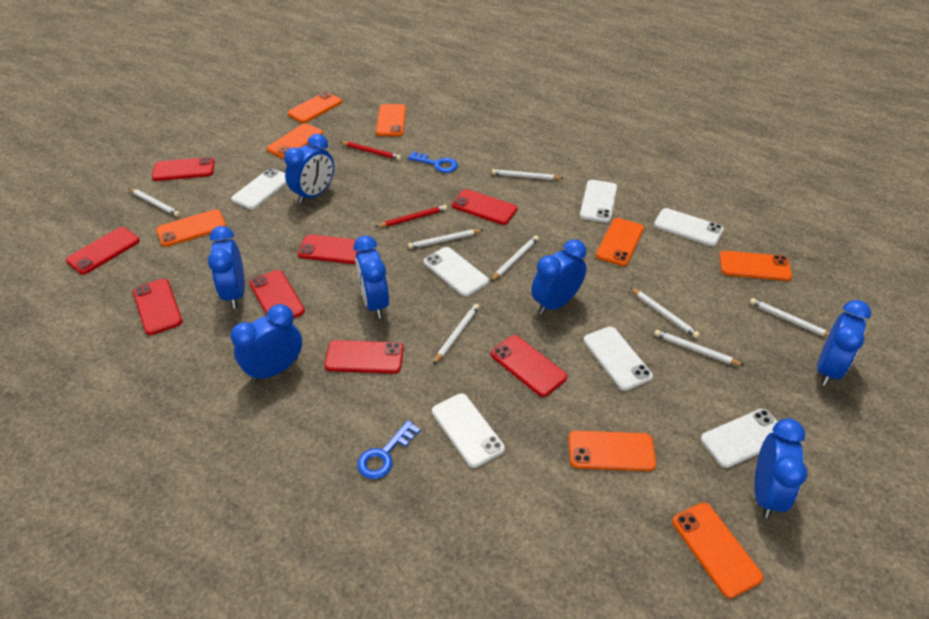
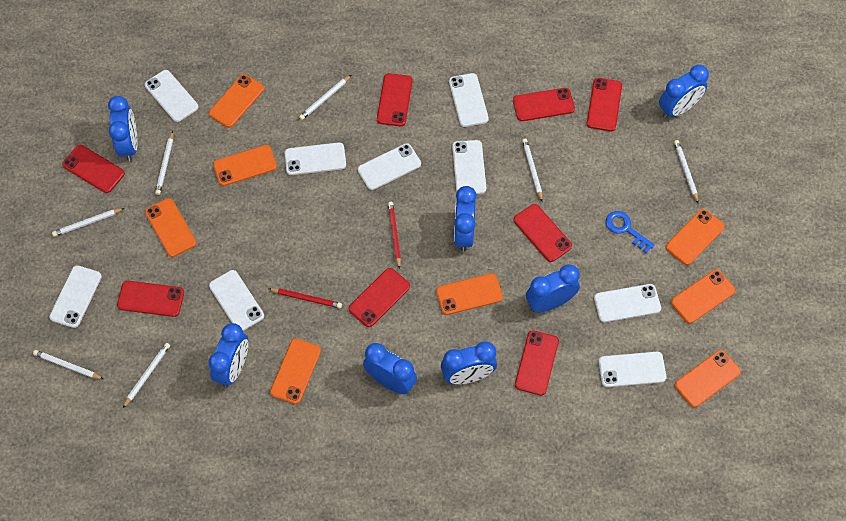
blue key: [357,420,421,479] [408,151,458,173] = 2 -> [606,211,655,253] = 1
white pencil: [129,188,180,217] [408,229,483,249] [433,304,479,365] [491,236,539,281] [492,169,563,180] [630,287,700,338] [654,330,744,366] [750,298,829,337] = 8 -> [33,350,103,379] [52,208,124,237] [123,343,170,408] [155,131,173,195] [299,75,351,120] [522,138,543,201] [674,140,698,203] = 7
white phone: [231,168,287,209] [424,247,489,297] [432,393,505,468] [580,180,617,223] [583,327,653,391] [654,208,724,246] [701,409,778,468] = 7 -> [49,265,102,328] [145,70,198,122] [209,270,264,331] [285,142,346,175] [358,143,421,190] [449,73,489,127] [452,140,486,194] [594,284,661,322] [599,352,666,387] = 9

